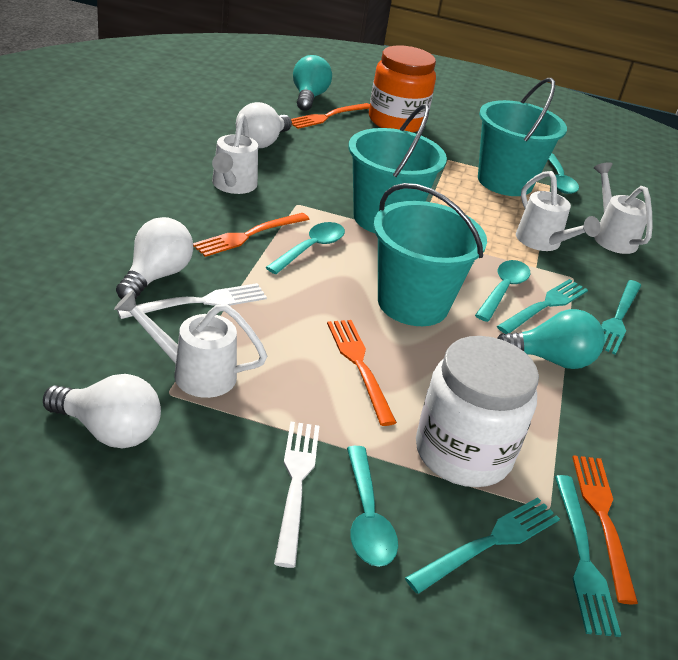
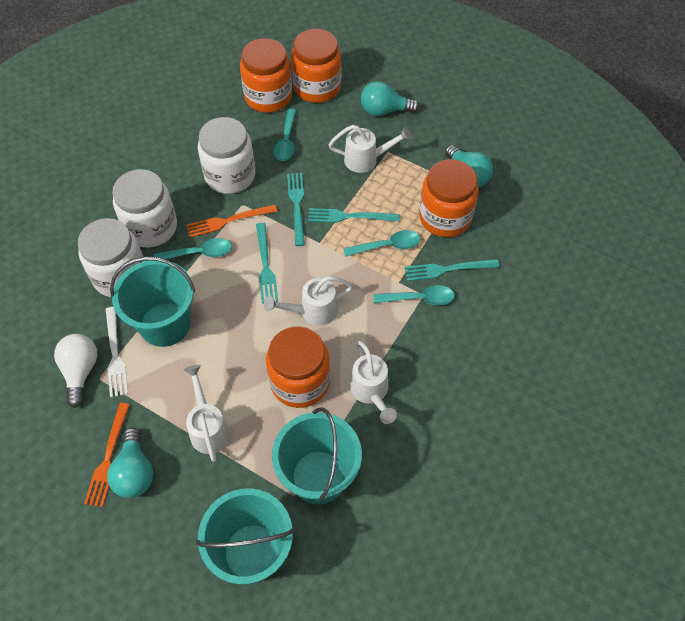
orange fork: [193,213,310,257] [291,103,370,129] [327,320,397,426] [572,455,638,604] = 4 -> [84,403,130,507] [186,204,278,238] = 2
orange jar: [369,45,436,133] = 1 -> [240,38,292,113] [266,326,330,408] [291,29,341,103] [419,159,479,237] = 4
turquoise light bulb: [293,55,332,111] [497,309,605,369] = 2 -> [107,427,153,498] [361,81,419,116] [445,145,493,187] = 3
white fork: [117,283,267,319] [274,422,320,568] = 2 -> [106,307,128,398] = 1
white jar: [416,336,539,487] = 1 -> [78,218,145,297] [112,169,177,248] [198,117,256,194] = 3
white light bulb: [43,374,161,448] [116,217,193,300] [236,102,292,148] = 3 -> [54,334,97,408] = 1

